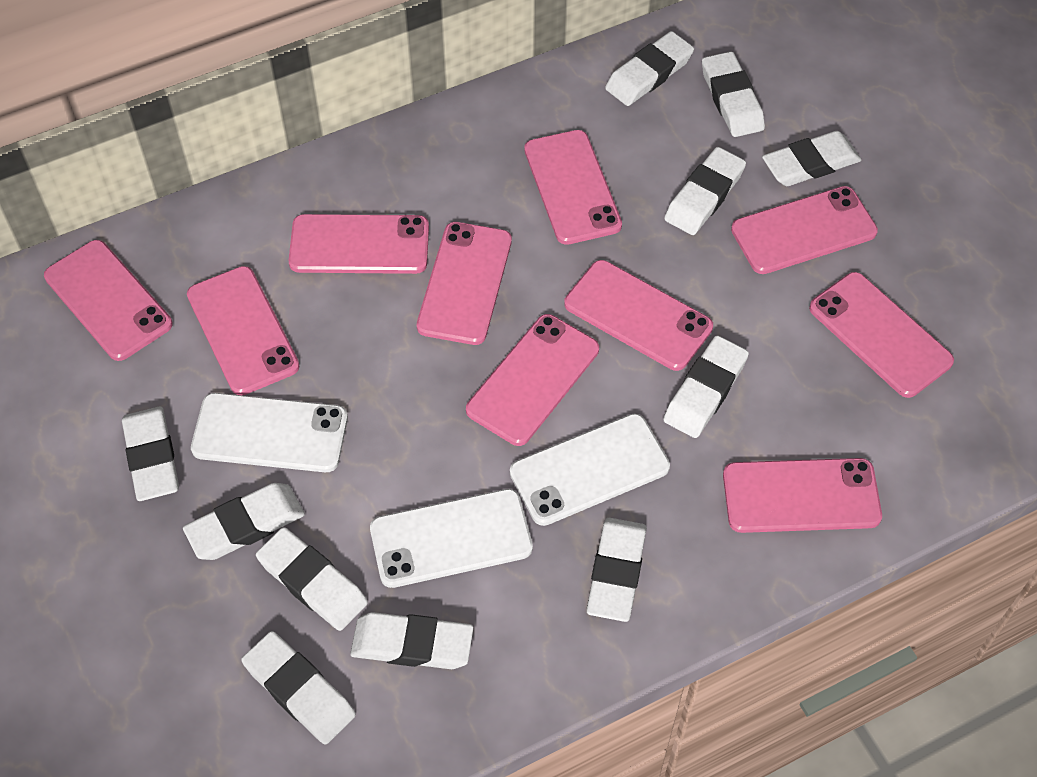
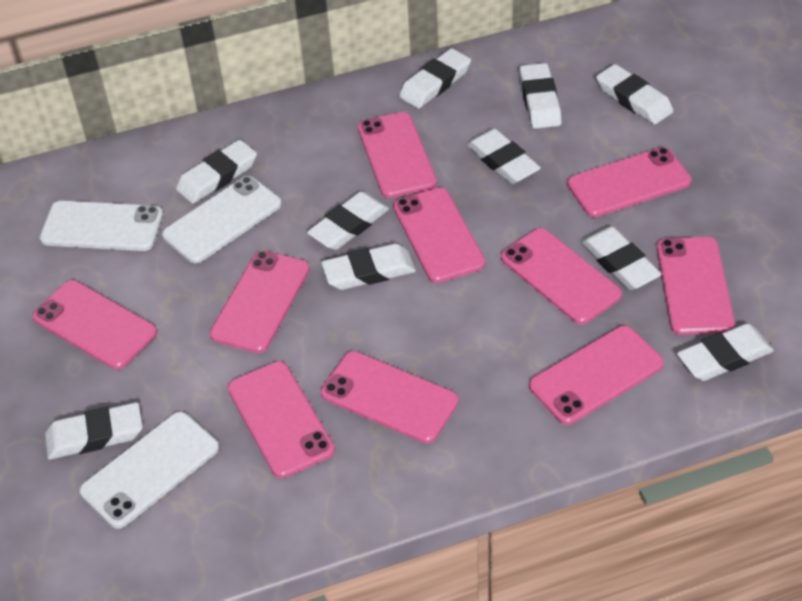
white eraser: [122,407,179,501] [183,483,305,560] [241,631,356,744] [256,527,368,631] [350,612,473,669] [586,518,647,622] [605,31,694,106] [663,336,749,438] [664,147,746,235] [702,51,765,137] [762,131,861,186] = 11 -> [45,402,143,460] [176,140,257,204] [307,191,389,250] [321,244,416,290] [399,48,471,109] [467,129,541,184] [519,63,562,129] [581,227,662,290] [596,64,673,125] [677,323,774,381] = 10

